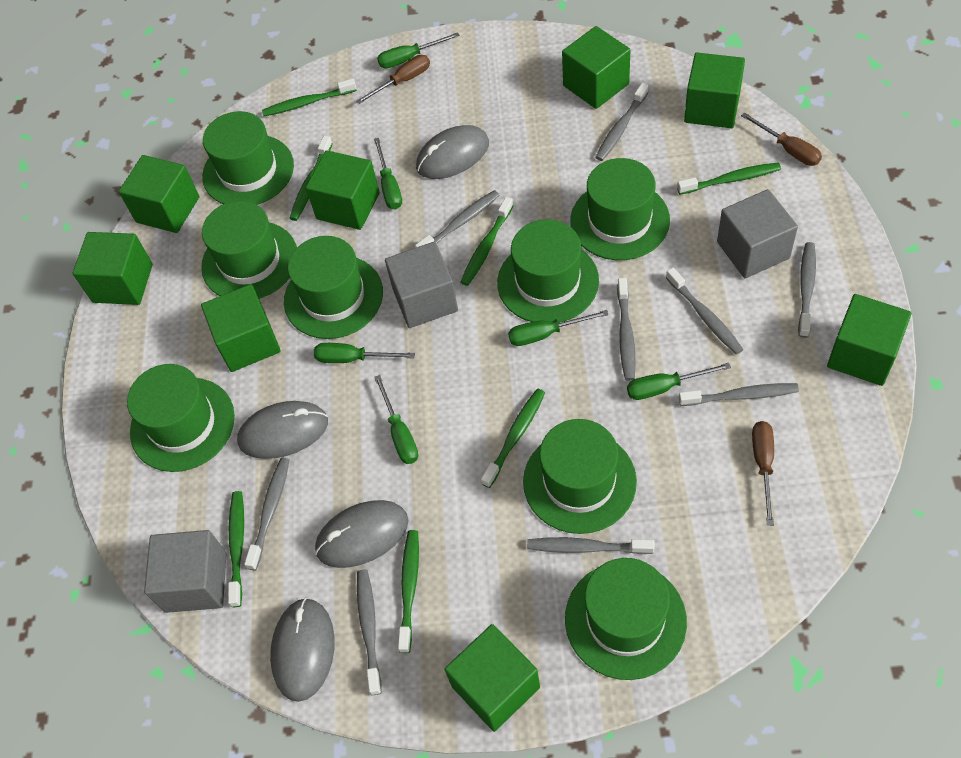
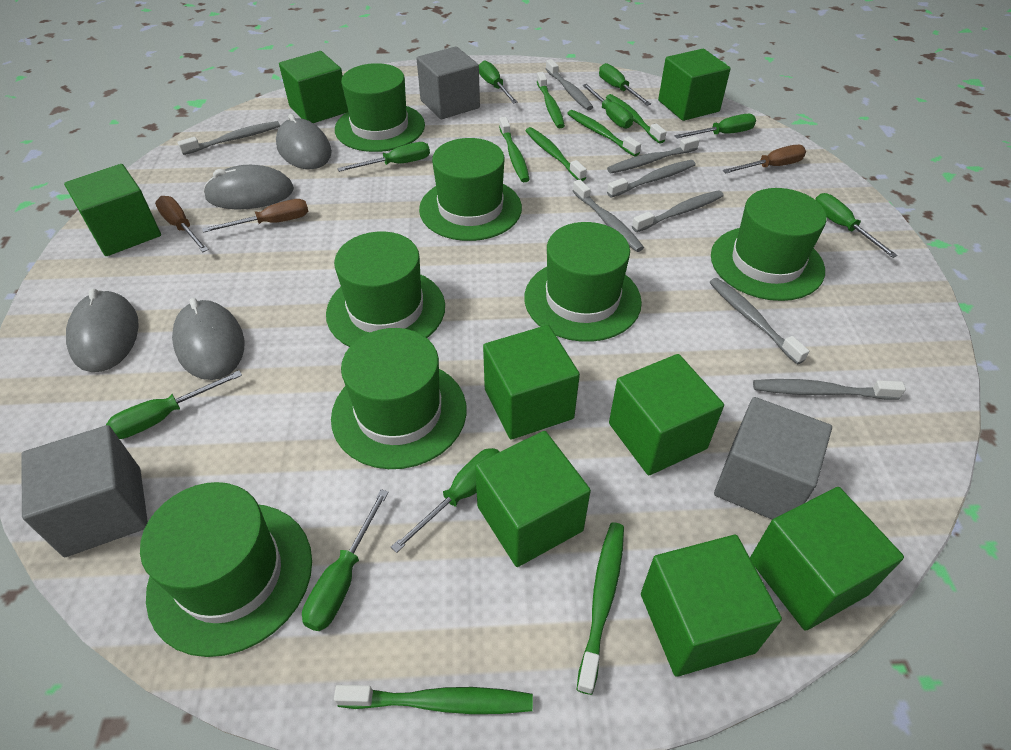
green hat: [127,364,235,472] [201,201,297,299] [202,111,294,205] [284,236,383,339] [497,219,599,323] [523,419,637,534] [565,558,687,680] [570,158,670,260] = 8 -> [140,482,312,657] [326,231,445,347] [331,328,467,469] [335,63,425,152] [419,138,522,241] [524,222,642,342] [711,188,827,301] = 7
green screwdriver: [314,343,415,363] [374,138,402,209] [374,375,418,464] [377,32,460,68] [508,310,609,346] [627,363,731,400] = 6 -> [106,370,242,439] [302,489,389,631] [337,142,430,172] [391,448,500,553] [479,60,518,103] [582,84,633,129] [599,63,651,106] [674,114,756,139] [815,193,898,258] = 9
grey toothbrush: [244,458,290,570] [357,569,382,695] [415,190,500,248] [527,537,655,554] [595,83,648,161] [617,278,636,381] [666,268,744,355] [679,383,799,406] [798,242,816,338] = 9 -> [177,121,280,155] [546,59,593,110] [573,180,644,252] [607,136,700,173] [607,160,696,198] [632,190,724,232] [710,278,809,364] [753,379,906,400] = 8

